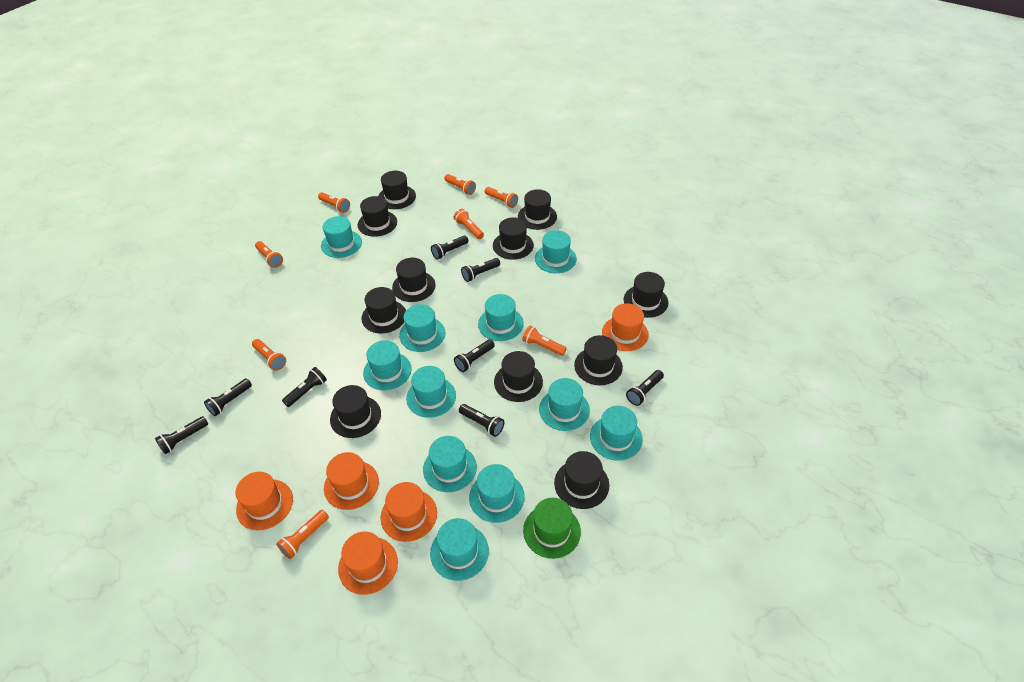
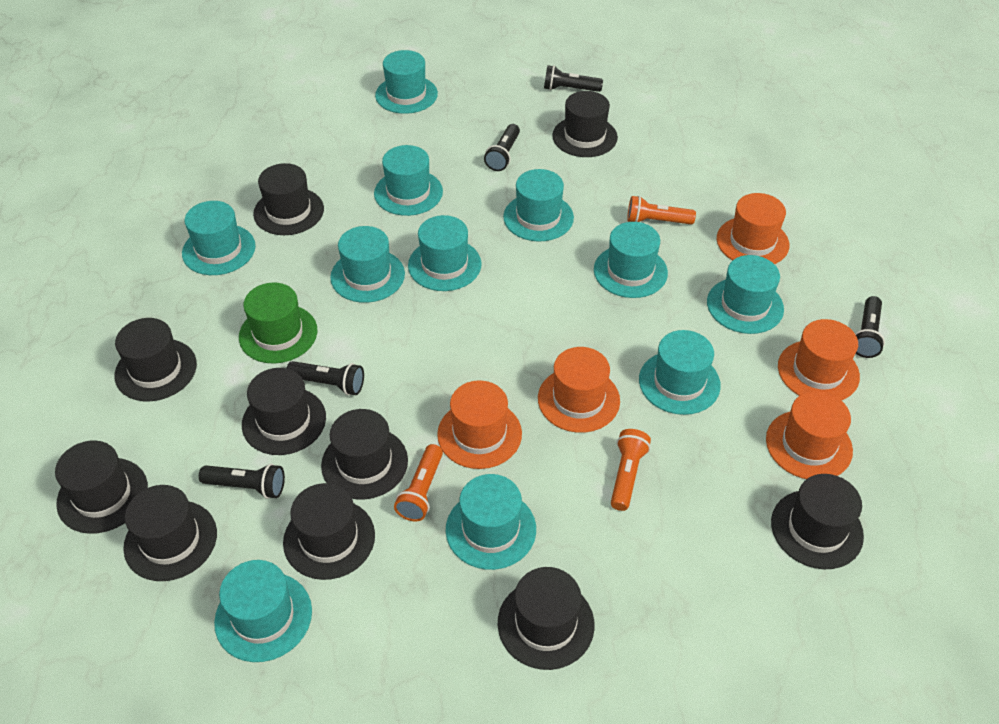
black flashlight: [155,416,208,454] [204,378,252,416] [282,367,327,407] [431,235,468,260] [454,339,495,372] [459,404,504,437] [461,258,500,282] [626,370,664,406] = 8 -> [199,464,285,499] [287,361,364,395] [484,124,520,171] [544,65,603,92] [855,296,885,358] = 5
black hat: [330,385,381,438] [358,196,397,237] [361,287,406,334] [378,171,416,209] [392,258,436,302] [493,217,534,260] [494,351,543,402] [518,189,557,230] [554,451,609,509] [574,335,623,385] [624,272,668,318] = 11 -> [55,440,148,534] [114,318,197,401] [123,485,217,581] [242,368,326,455] [253,163,324,235] [283,483,375,580] [321,409,408,499] [498,567,595,670] [552,91,618,157] [771,474,864,569] = 10
orange flashlight: [252,339,286,371] [255,241,283,268] [276,510,329,559] [318,192,350,213] [444,174,476,195] [454,209,484,239] [485,187,518,208] [522,326,567,356] = 8 -> [394,444,443,521] [611,429,651,511] [627,196,696,224] = 3

